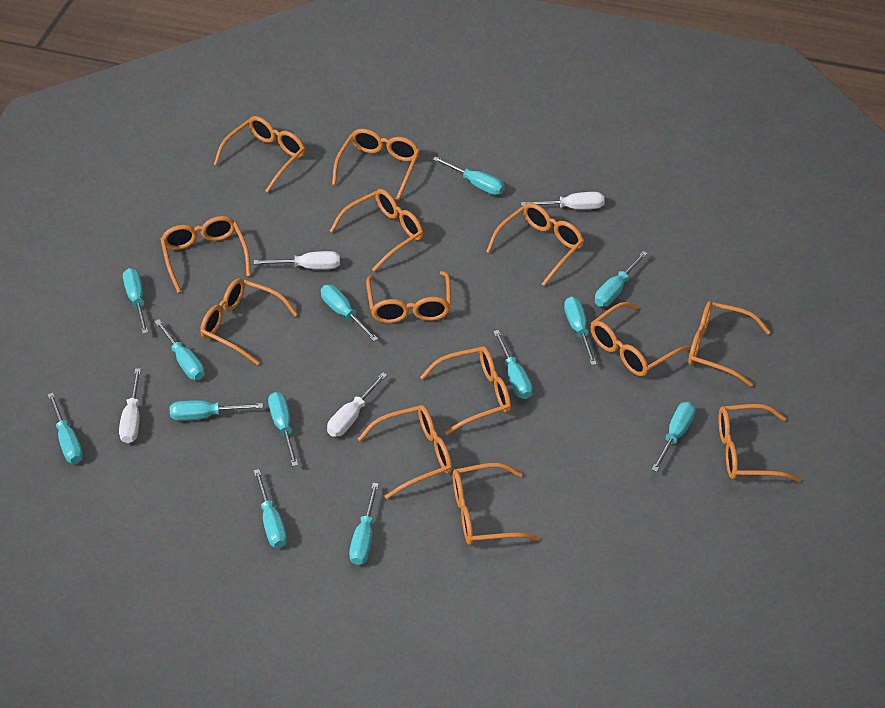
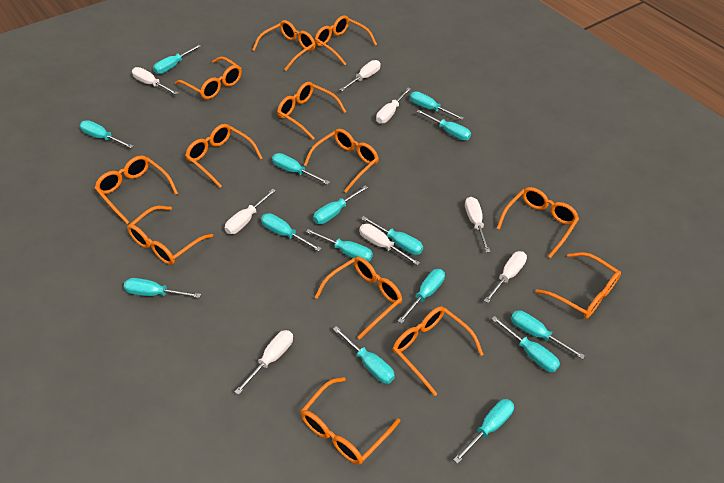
turquoise screwdriver: [47,393,83,464] [123,268,148,334] [154,319,205,380] [170,400,263,421] [253,469,287,548] [268,392,298,466] [321,285,378,341] [349,483,379,565] [433,156,505,195] [493,330,533,399] [564,296,596,365] [595,251,648,307] [651,402,696,472] = 13 -> [80,120,133,148] [124,278,201,298] [153,44,201,74] [261,213,322,251] [272,153,330,185] [306,229,373,262] [313,185,368,224] [333,326,395,384] [361,216,423,255] [398,269,445,324] [410,91,464,120] [416,110,471,141] [453,399,514,464] [492,316,560,372] [511,310,585,359] = 15
white screwdriver: [119,369,141,443] [254,251,340,269] [327,372,387,437] [521,192,605,209] = 4 -> [132,67,178,95] [225,189,276,234] [235,330,293,395] [340,60,381,91] [359,224,420,266] [376,88,411,124] [465,197,490,253] [484,251,527,303] = 8

